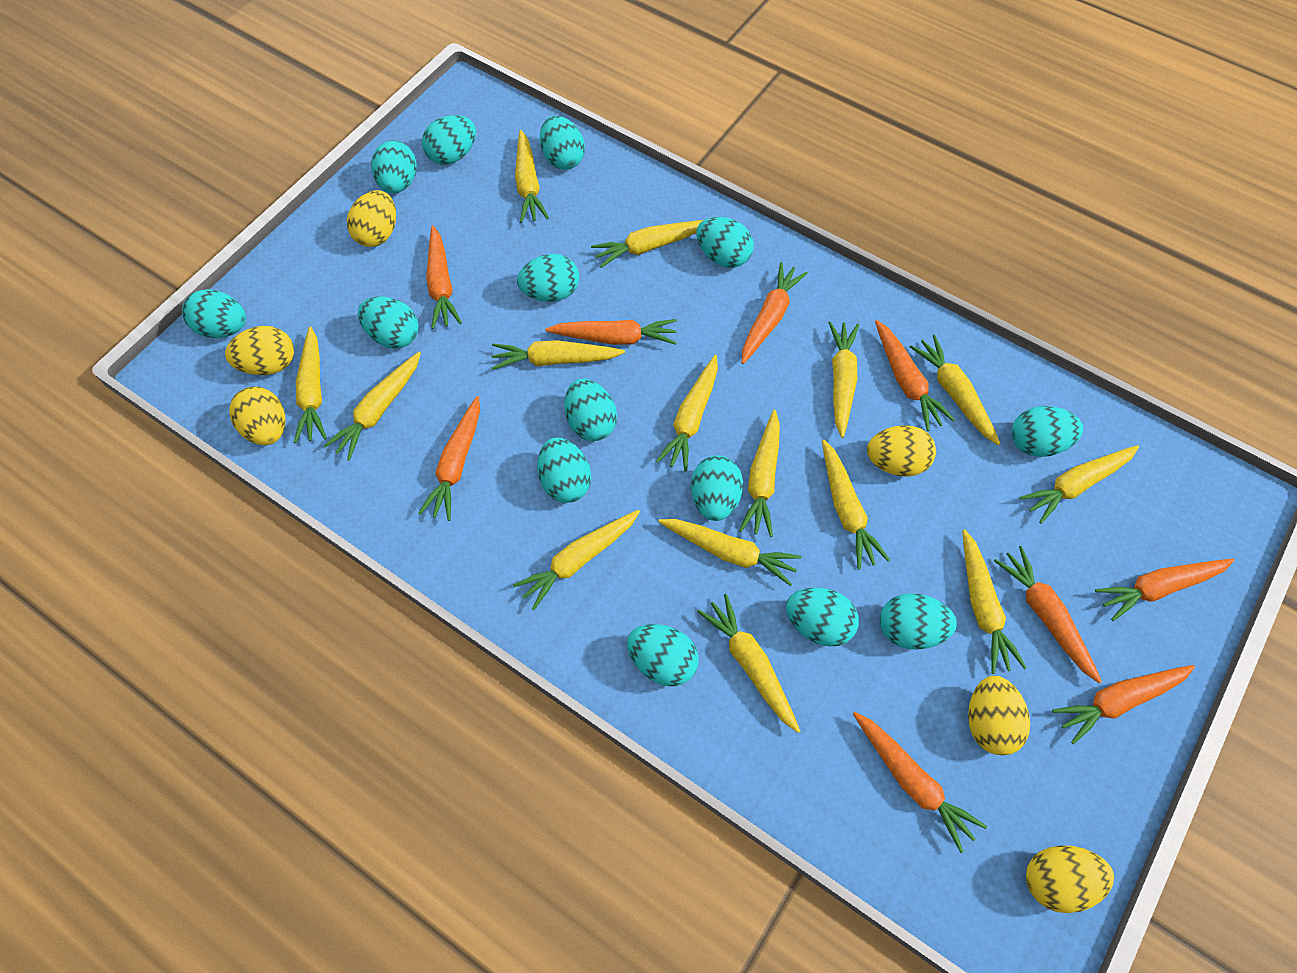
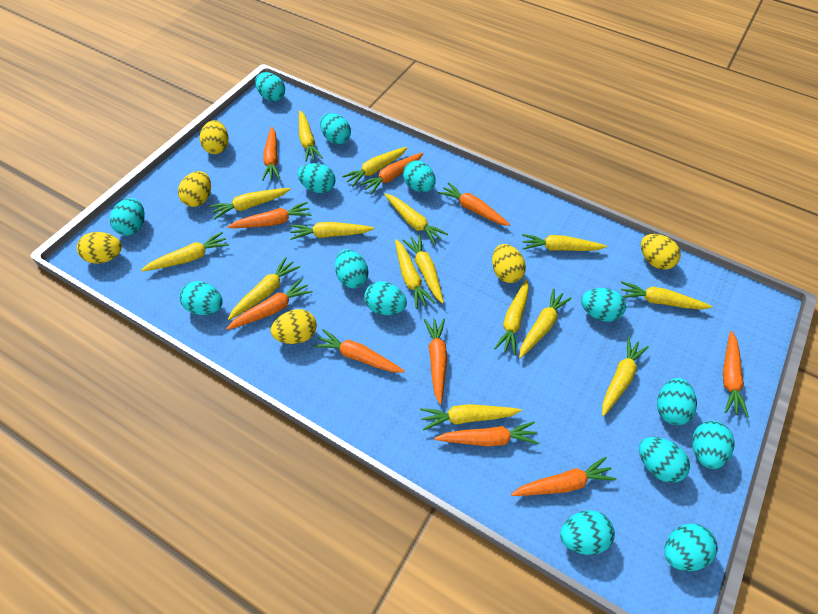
orange carrot: [418,396,480,521] [426,225,462,329] [545,319,677,345] [742,262,808,364] [853,712,987,853] [875,320,955,431] [994,546,1102,684] [1052,665,1195,744] [1095,559,1235,621] = 9 -> [226,278,313,330] [227,202,311,228] [262,127,280,181] [313,329,405,372] [359,153,423,195] [424,318,447,404] [434,421,539,446] [438,182,510,226] [511,457,617,496] [723,331,749,417] = 10

